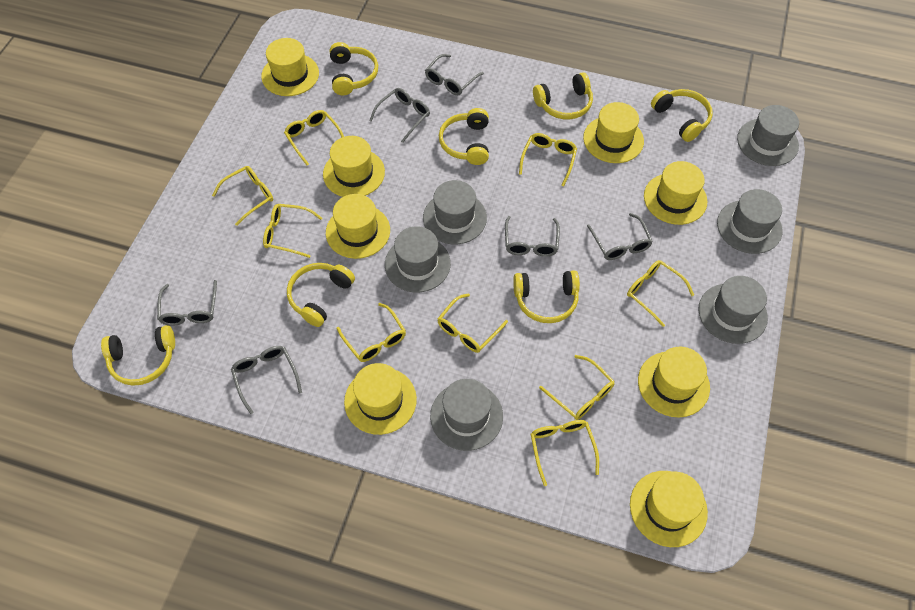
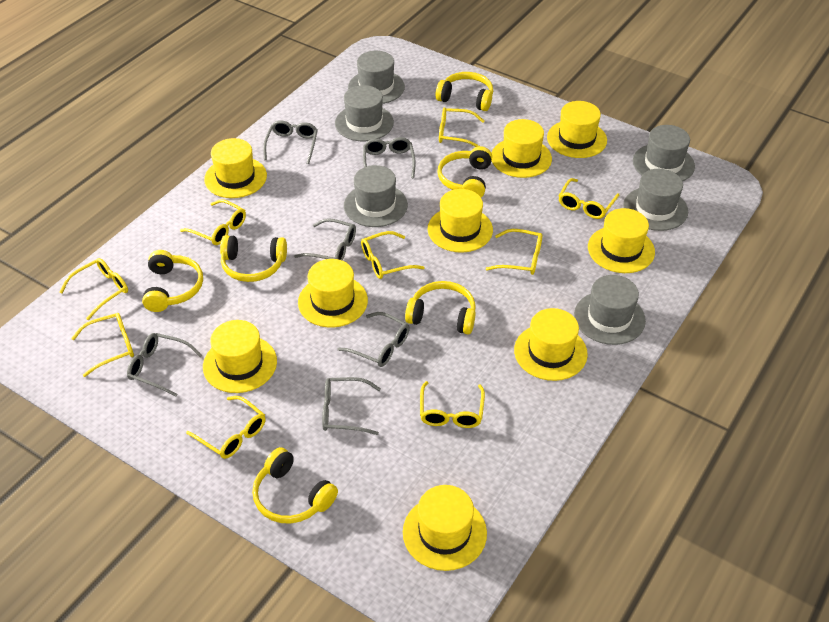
yellow hat: [261,38,319,96] [323,136,385,197] [326,194,390,259] [344,363,417,435] [583,102,644,163] [630,471,708,547] [638,347,710,417] [644,161,707,225] = 8 -> [203,320,277,393] [204,138,267,198] [298,259,368,328] [403,485,487,571] [428,189,493,253] [492,119,552,178] [514,308,588,381] [547,101,607,158] [588,208,655,273] = 9
yellow headphones: [101,325,175,386] [287,263,355,327] [330,42,378,95] [439,108,489,165] [513,270,580,323] [533,72,593,120] [651,89,713,142] = 7 -> [142,250,203,312] [220,235,287,282] [252,447,338,524] [405,281,476,334] [436,72,493,111] [438,146,492,197] = 6

